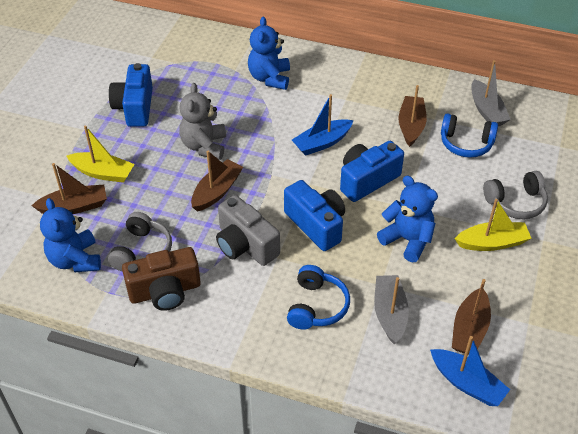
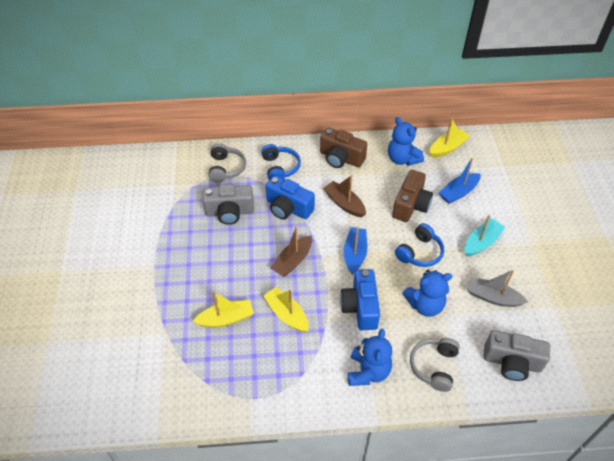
blue camera: [109,63,153,127] [284,180,345,251] [340,141,404,202] = 3 -> [266,175,315,220] [340,269,380,330] = 2
brown boat: [32,163,107,214] [191,151,243,212] [398,85,427,147] [452,279,491,355] = 4 -> [270,226,312,277] [323,175,366,217] = 2
brown camera: [122,247,201,311] = 1 -> [320,128,367,168] [392,170,433,222] = 2
grey boat: [374,275,409,344] [471,60,511,126] = 2 -> [467,270,528,307] = 1
grey camera: [216,195,280,266] = 1 -> [202,184,254,225] [483,330,550,381] = 2
grey teddy bear: [179,83,226,160] = 1 -> none = 0
turquoise boat: none = 0 -> [465,215,506,256] = 1
yellow boat: [66,126,134,183] [455,199,531,251] = 2 -> [192,292,254,328] [263,287,309,333] [430,118,470,158] = 3

